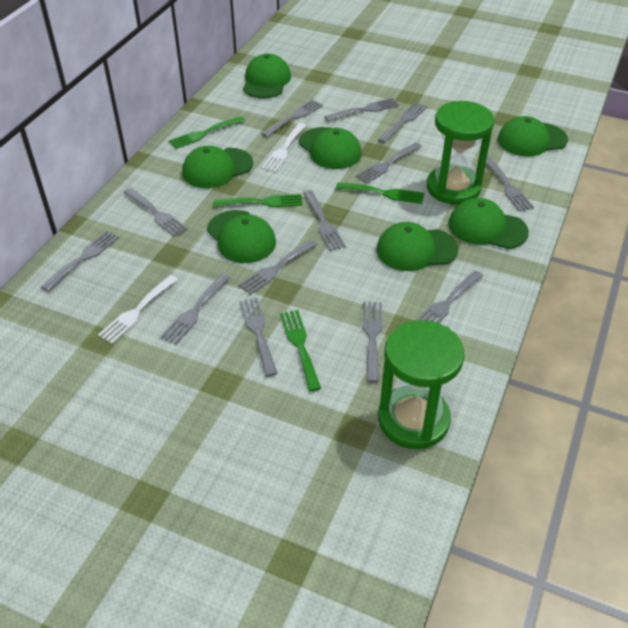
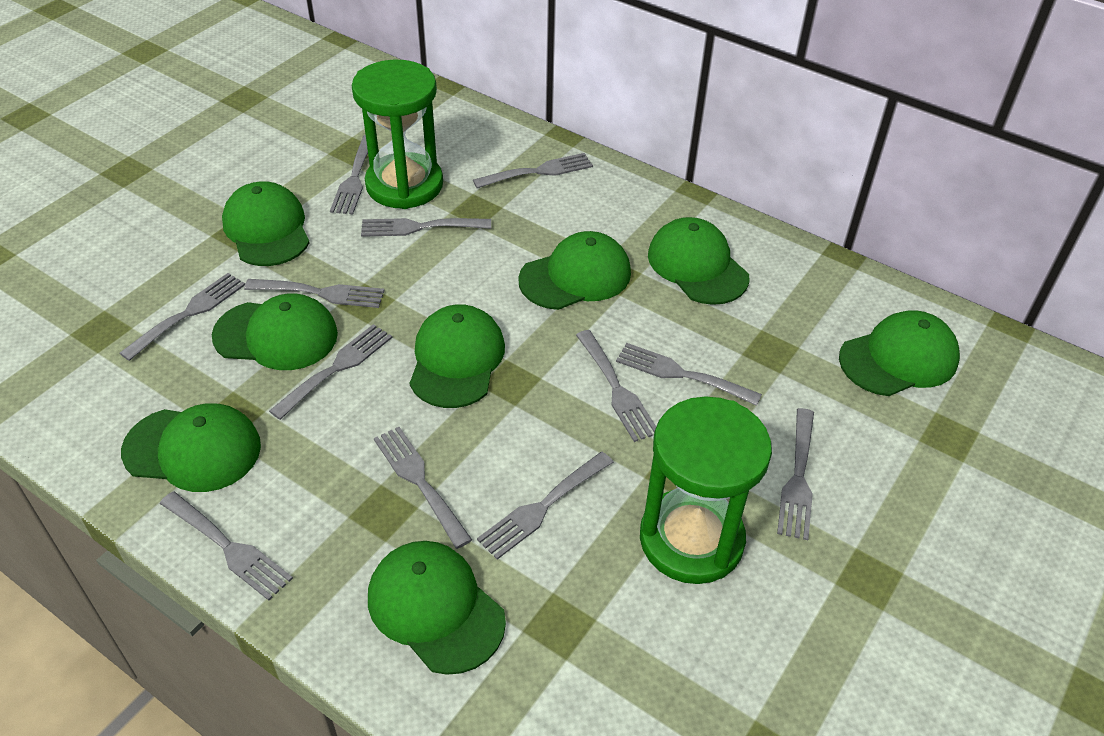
green cap: [182,146,253,188] [207,210,276,263] [243,54,291,98] [299,127,362,169] [377,222,458,271] [448,198,529,249] [498,116,568,157] = 7 -> [121,403,261,492] [212,293,338,370] [222,181,310,266] [368,541,506,675] [410,304,505,408] [518,231,631,310] [648,217,749,305] [839,310,960,396] = 8
green fork: [169,116,245,149] [213,194,302,207] [280,310,321,391] [336,182,424,204] = 4 -> none = 0
grey fork: [41,231,119,291] [123,188,188,237] [160,273,231,345] [238,239,318,295] [239,298,278,377] [261,100,323,137] [303,190,346,251] [325,98,399,121] [355,142,422,184] [363,302,382,383] [378,102,427,143] [415,270,483,323] [486,156,534,212] = 13 -> [119,273,245,361] [160,491,293,601] [244,279,385,308] [269,324,392,420] [330,135,368,214] [361,218,491,237] [374,427,472,549] [473,153,593,188] [477,452,613,560] [576,330,656,442] [616,343,762,406] [777,408,814,540] = 12
white fork: [98,275,178,344] [261,123,306,172] = 2 -> none = 0

